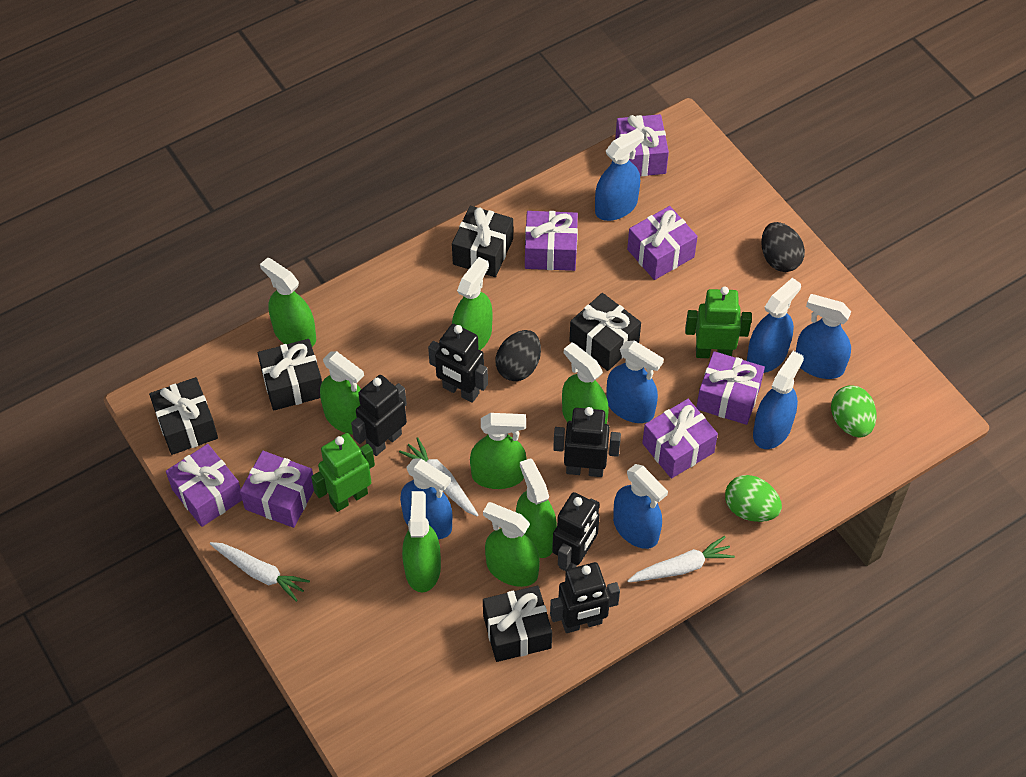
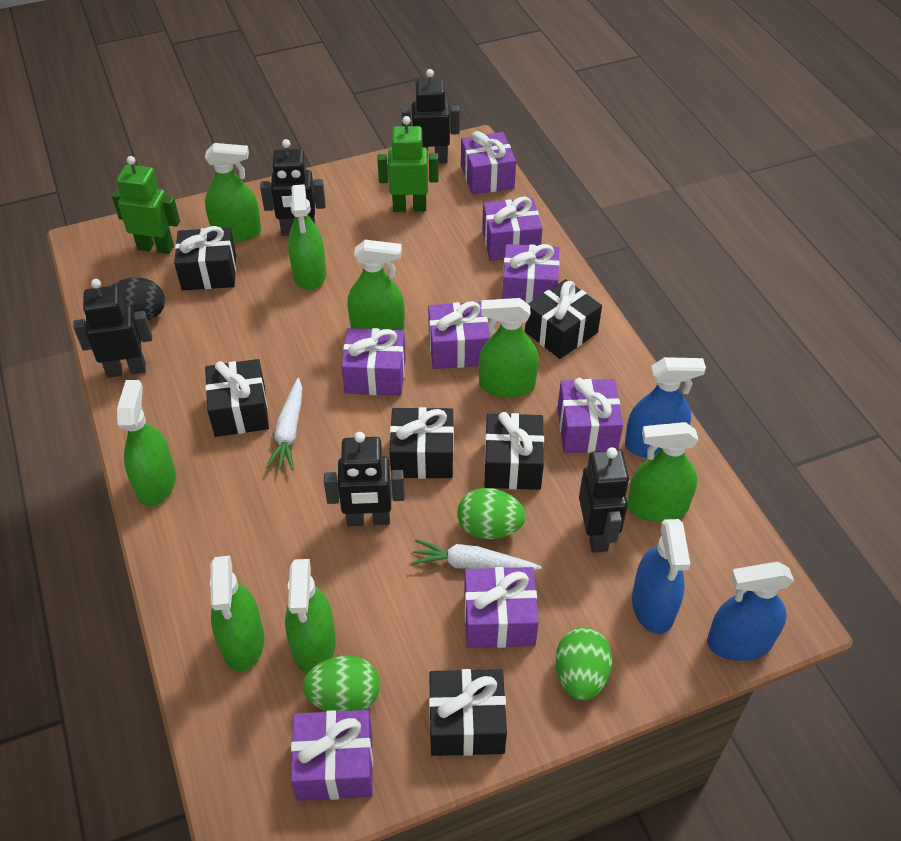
black egg: [496,330,541,381] [761,222,805,272] = 2 -> [111,277,165,320] = 1
black gift: [149,377,218,455] [258,339,322,411] [452,206,513,277] [483,586,552,662] [569,293,641,371] = 5 -> [174,226,236,290] [205,359,269,437] [389,407,454,479] [429,669,507,756] [484,412,544,490] [525,279,602,359] = 6
blue spray bottle: [400,459,452,539] [595,128,644,221] [607,340,664,423] [613,464,668,549] [747,278,801,373] [753,351,804,449] [796,294,851,379] = 7 -> [625,357,706,458] [632,519,690,634] [707,562,794,661] = 3
green egg: [725,475,782,522] [831,385,877,437] = 2 -> [302,656,380,711] [458,488,526,539] [555,627,612,700] = 3
purple gift: [166,444,242,527] [240,451,314,528] [525,211,578,271] [615,114,669,176] [627,206,698,280] [642,399,718,479] [696,351,765,425] = 7 -> [291,710,373,801] [341,328,406,396] [428,301,490,369] [461,131,516,195] [464,567,539,648] [482,197,542,261] [502,244,559,304] [557,378,623,453] = 8
white carrot: [210,542,310,602] [399,437,478,516] [627,536,735,582] = 3 -> [266,378,302,470] [411,539,542,571] = 2

